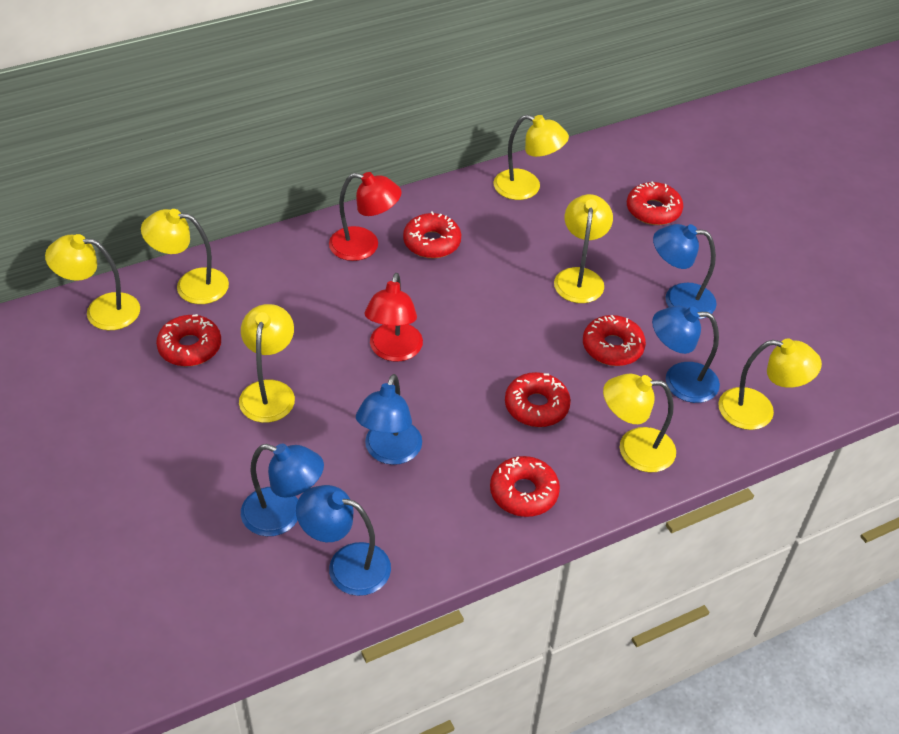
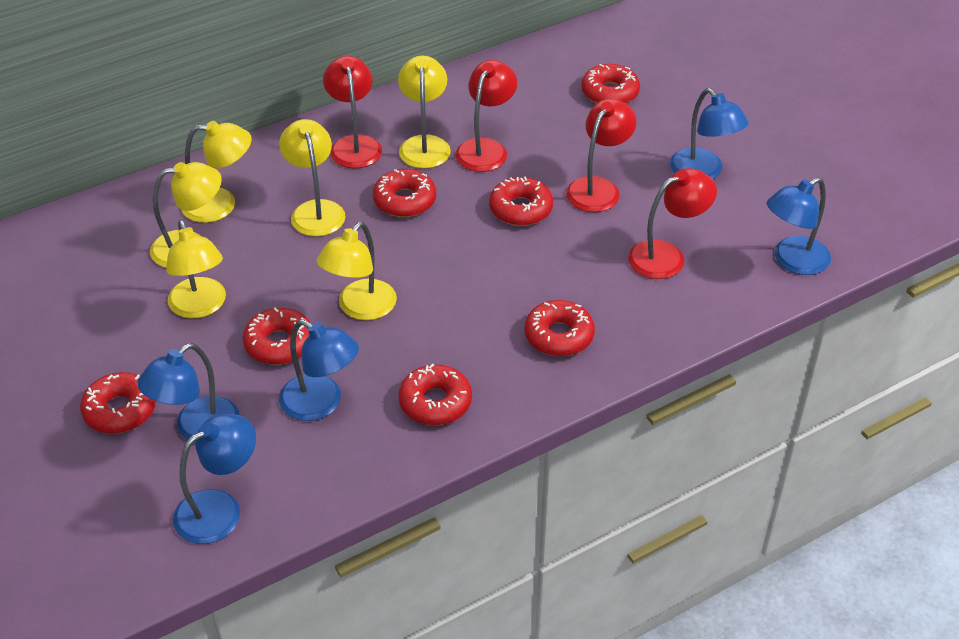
red donut: [156,314,221,366] [403,211,461,258] [490,456,560,517] [505,372,571,427] [583,315,646,366] [627,182,683,225] = 6 -> [80,372,156,434] [243,307,310,365] [373,169,436,217] [399,364,472,425] [489,176,553,226] [525,300,595,356] [581,64,640,104] = 7
red lamp: [329,172,402,261] [365,273,423,362] = 2 -> [323,56,382,168] [455,60,517,172] [566,98,637,212] [628,168,717,279] = 4
yellow lamp: [45,234,140,330] [141,209,229,304] [239,304,295,423] [494,115,569,200] [554,194,613,303] [603,374,676,472] [718,339,822,430] = 7 -> [150,162,222,268] [166,220,226,318] [181,121,252,223] [279,119,346,236] [317,222,397,320] [398,56,451,169] = 6

